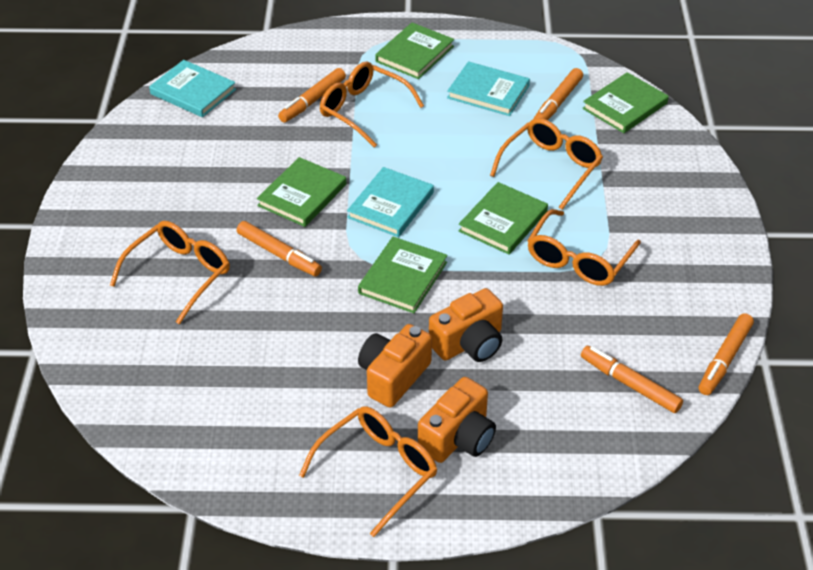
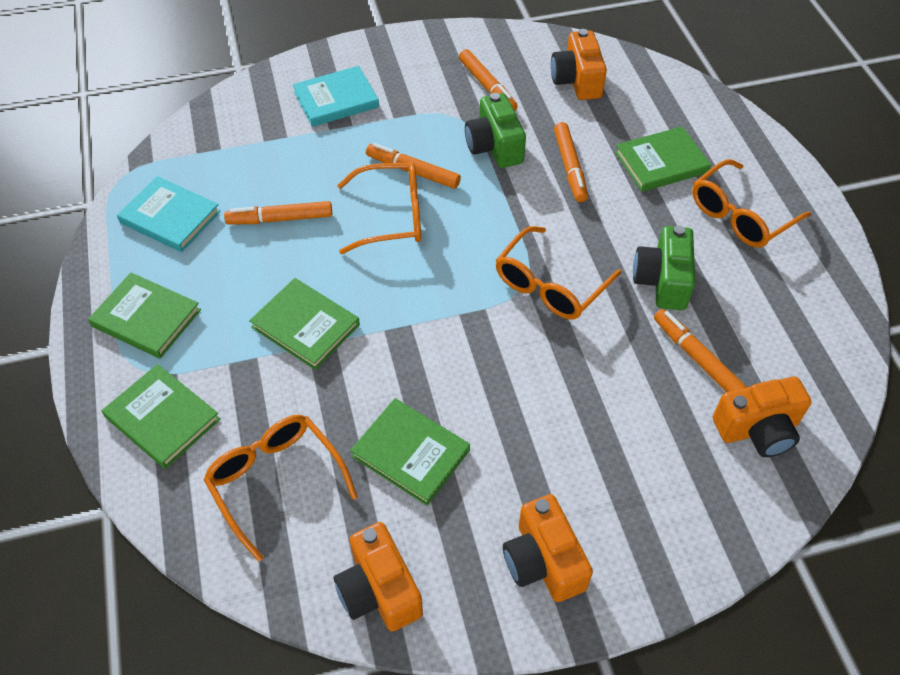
green camera: none = 0 -> [465,93,526,168] [633,225,695,310] = 2
orange camera: [358,324,432,408] [418,377,496,463] [429,288,503,362] = 3 -> [334,522,423,632] [503,494,593,602] [551,29,607,100] [713,376,812,457] = 4
orange glasses: [110,221,230,324] [299,406,437,537] [320,61,424,148] [490,118,603,210] [527,209,641,286] = 5 -> [203,415,358,562] [337,162,421,254] [496,226,621,320] [692,159,811,248] = 4
turquoise book: [149,60,236,117] [347,167,434,237] [447,61,530,116] = 3 -> [117,176,221,252] [293,66,379,127] = 2

